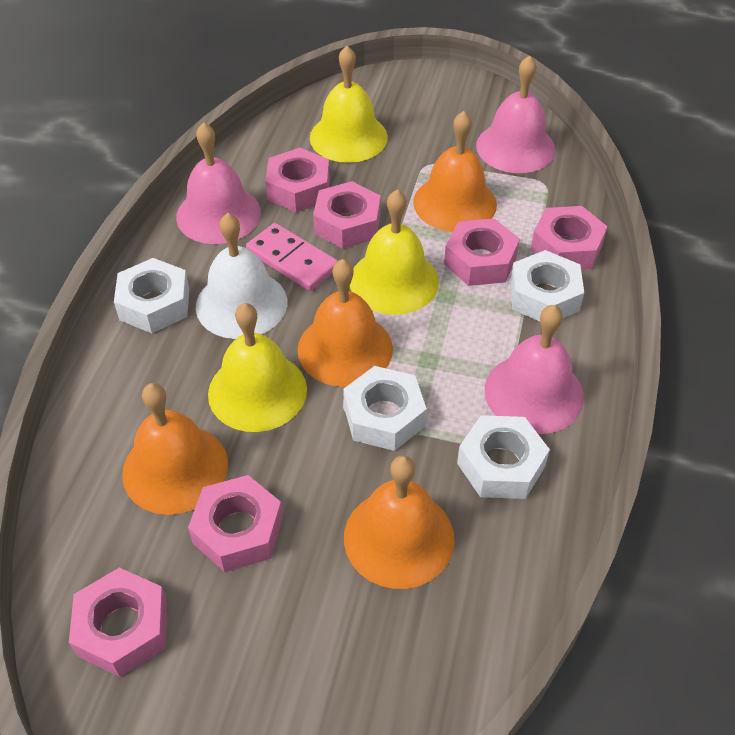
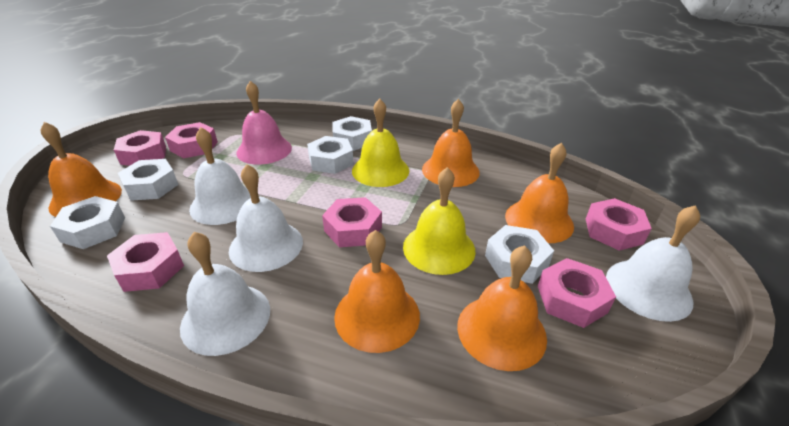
orange bell: [122,383,228,515] [297,259,393,387] [344,455,455,589] [413,111,497,232] = 4 -> [41,122,122,217] [334,230,420,353] [422,99,480,187] [457,245,547,371] [505,143,574,243] = 5
pink bell: [176,122,261,244] [476,55,555,173] [485,305,584,434] = 3 -> [236,81,292,165] = 1
pink domino: [246,223,338,291] = 1 -> none = 0
white bell: [196,213,287,339] = 1 -> [180,232,270,356] [189,127,251,225] [229,164,303,272] [606,205,700,322] = 4
white nut: [114,258,189,333] [343,366,427,451] [457,415,550,499] [510,250,584,321] = 4 -> [50,196,125,249] [118,159,178,201] [307,136,354,174] [332,116,372,151] [485,225,554,284] = 5
yellow bell: [208,303,307,432] [310,46,388,163] [350,190,439,315] = 3 -> [352,99,409,187] [403,167,476,275] = 2

